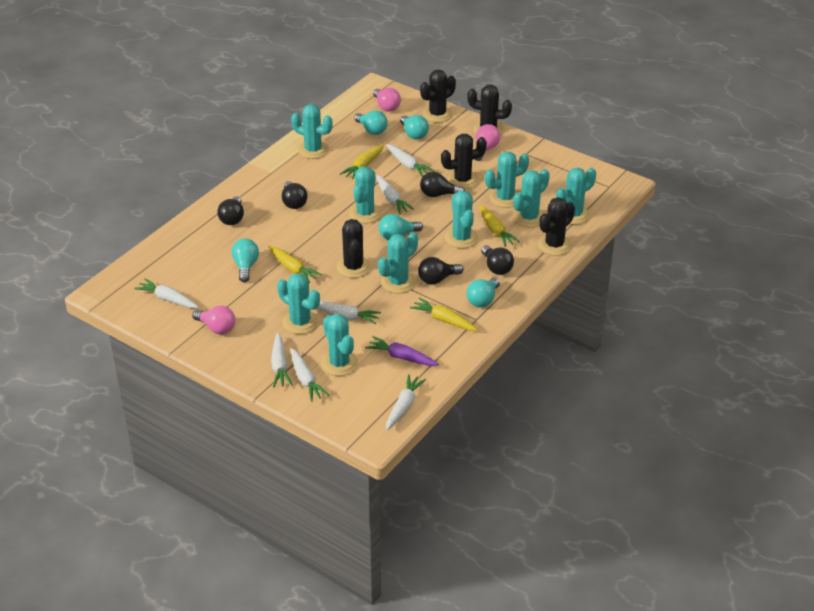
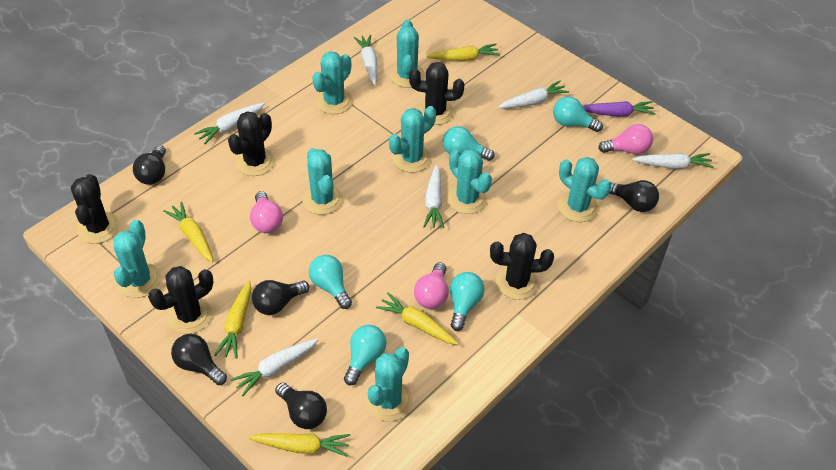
turquoise cactus: [277,273,320,334] [291,104,333,159] [321,314,358,376] [349,167,382,223] [378,232,418,294] [445,191,479,249] [485,152,529,208] [513,169,550,228] [556,168,596,225] = 9 -> [113,220,161,298] [303,148,343,215] [312,51,353,114] [366,347,413,422] [389,19,425,88] [389,106,436,173] [447,149,492,214] [558,157,611,222] = 8
white carrot: [134,278,199,308] [271,333,293,387] [291,348,329,402] [318,301,381,324] [376,175,414,214] [386,144,434,177] [386,374,426,430] = 7 -> [194,103,265,144] [231,338,318,396] [354,35,377,85] [423,164,444,228] [498,81,569,108] [632,153,714,169] = 6
yellow carrot: [268,246,322,283] [340,144,384,180] [410,297,478,331] [479,205,520,247] = 4 -> [163,201,213,262] [215,280,251,359] [249,433,350,457] [376,292,458,345] [427,43,500,61] = 5

